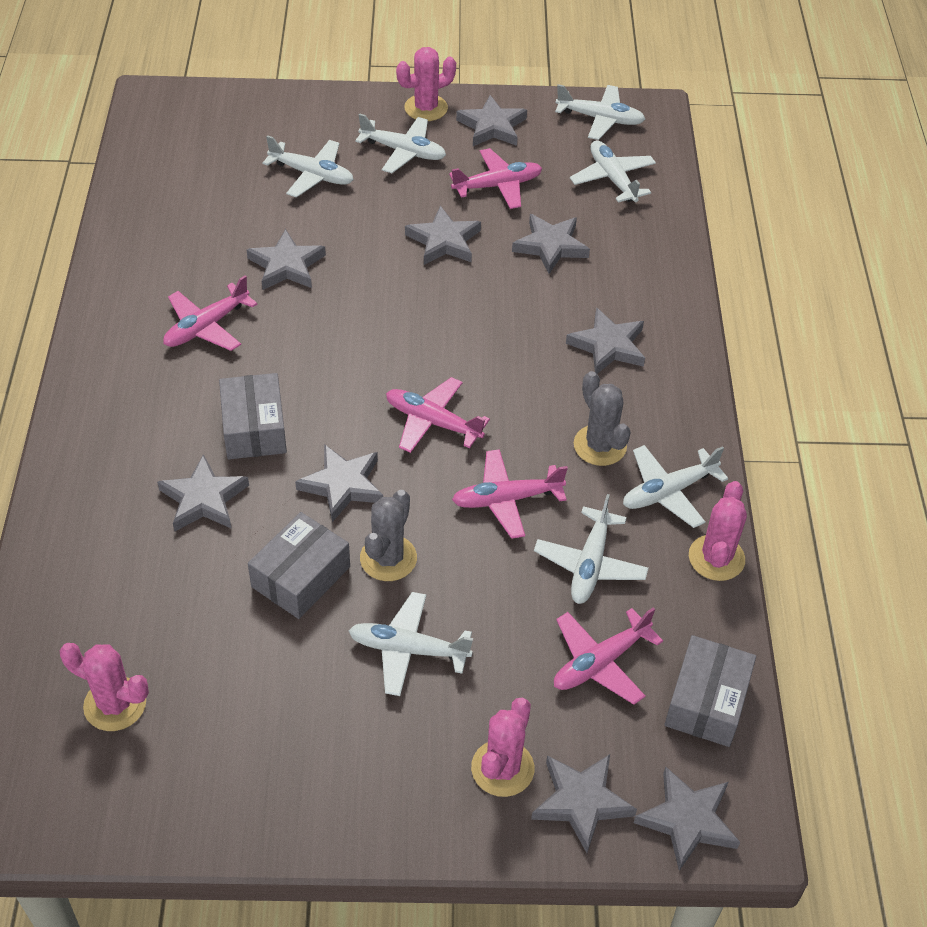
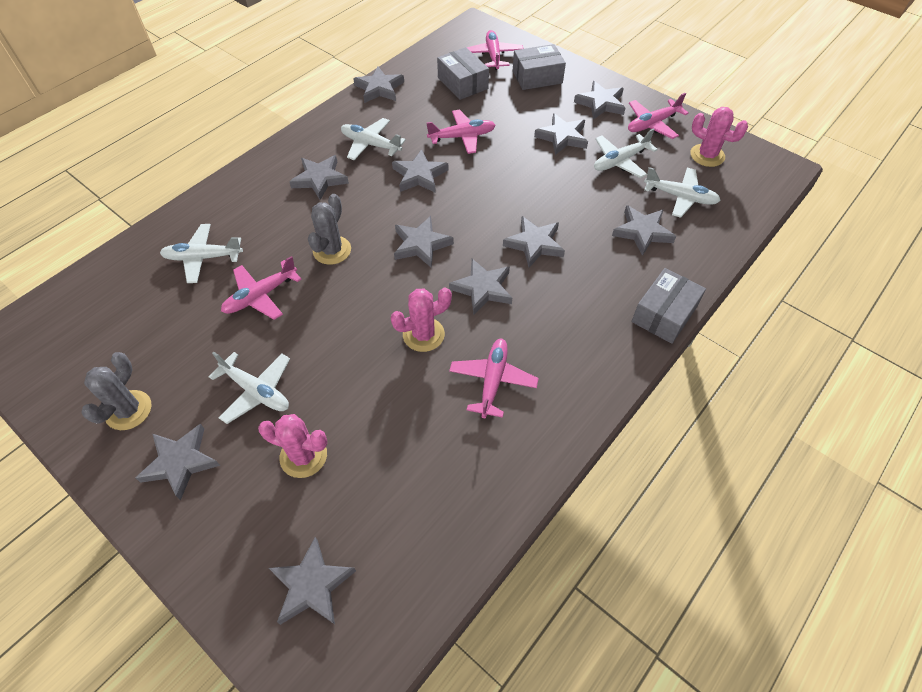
grey star: [157,454,249,531] [247,229,326,290] [295,444,383,522] [405,206,481,265] [456,95,527,146] [512,214,590,274] [531,754,637,853] [566,308,645,374] [634,766,740,871] = 9 -> [136,424,220,501] [269,537,356,625] [289,155,349,200] [353,67,404,103] [392,149,448,193] [394,216,454,268] [449,259,512,314] [503,216,565,268] [534,113,588,155] [574,81,625,120] [612,205,676,256] = 11
pink cactus: [60,643,149,731] [396,47,456,121] [471,698,534,797] [689,481,747,581] = 4 -> [258,414,328,478] [391,287,452,352] [690,107,748,167] = 3
white plane: [263,135,354,198] [349,592,473,696] [355,113,446,173] [534,494,648,604] [555,84,645,140] [570,140,656,203] [623,445,728,528] = 7 -> [160,224,243,283] [208,352,290,424] [341,118,406,160] [594,128,658,178] [644,167,721,218] = 5

